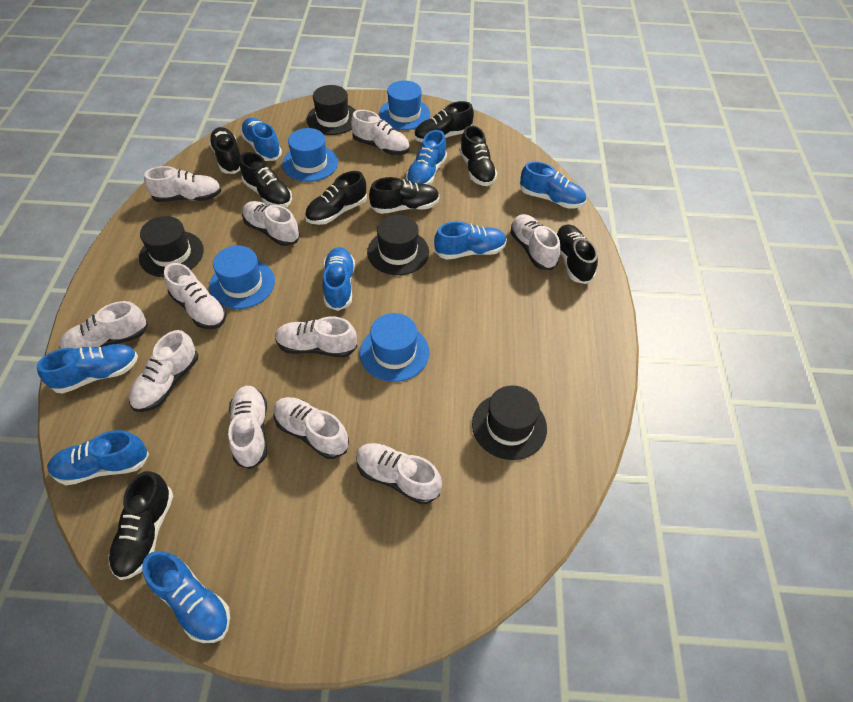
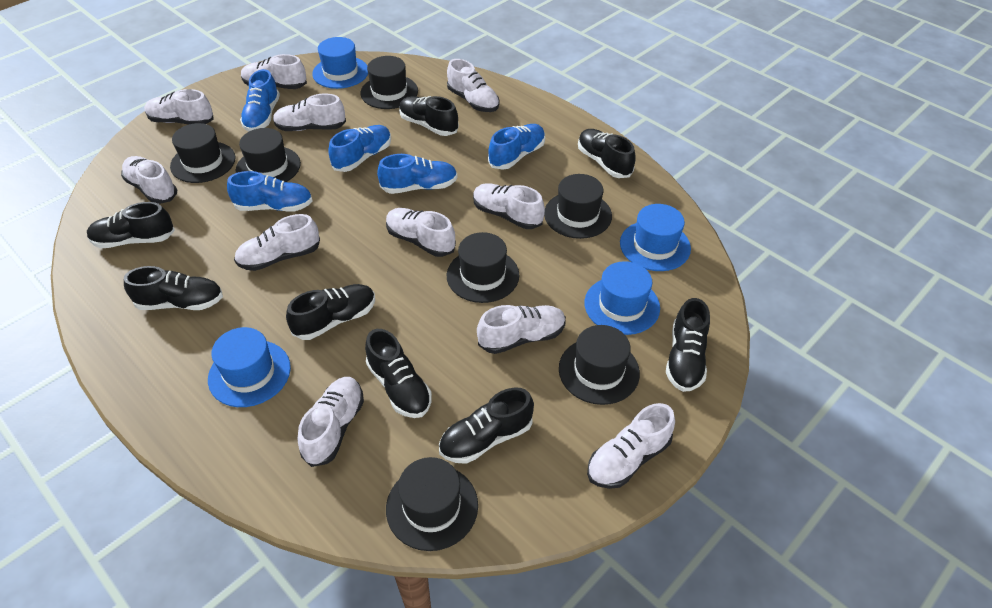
black hat: [139,216,204,277] [307,85,356,135] [367,215,429,275] [472,385,547,460] = 4 -> [170,123,235,183] [236,128,301,182] [360,56,418,109] [386,457,478,551] [447,232,519,303] [544,174,612,239] [559,325,640,405] = 7
blue shoe: [37,344,138,394] [47,430,149,485] [142,551,230,643] [240,118,282,161] [323,247,355,311] [406,130,447,185] [434,221,507,260] [520,161,586,208] = 8 -> [227,171,312,212] [240,69,280,131] [329,125,391,172] [377,154,458,194] [488,124,545,170] = 5

